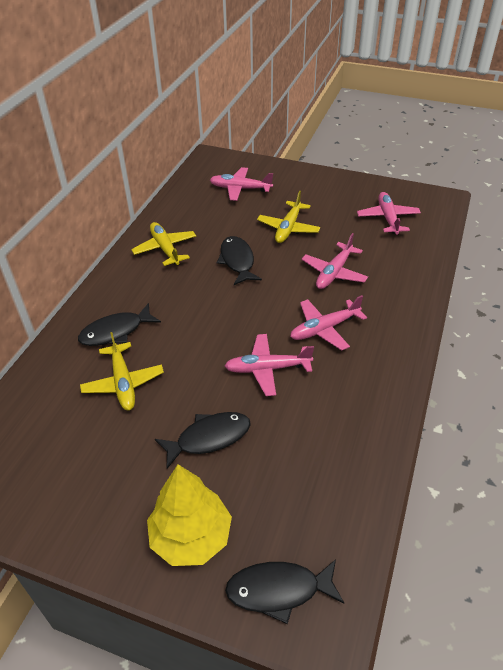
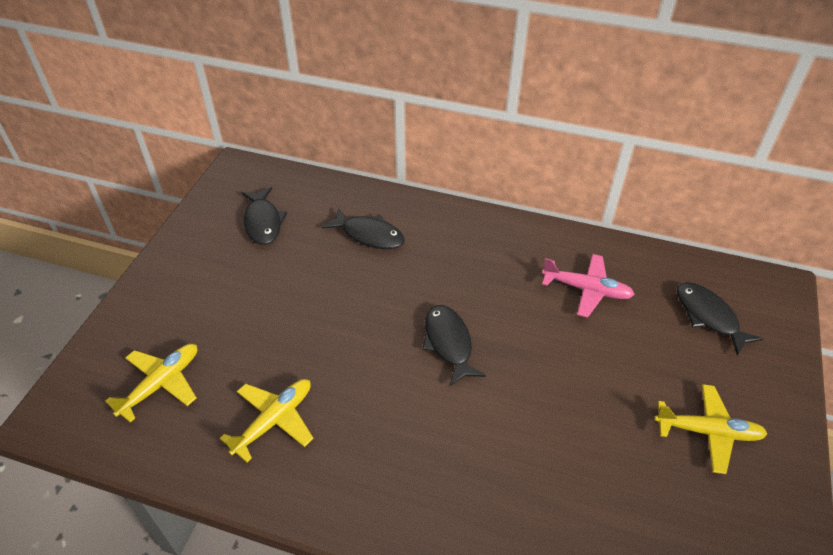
pink plane: [210,167,273,201] [225,334,314,396] [290,295,367,351] [302,233,368,289] [357,192,421,235] = 5 -> [542,254,635,318] = 1
yellow tree: [147,464,232,566] = 1 -> none = 0

